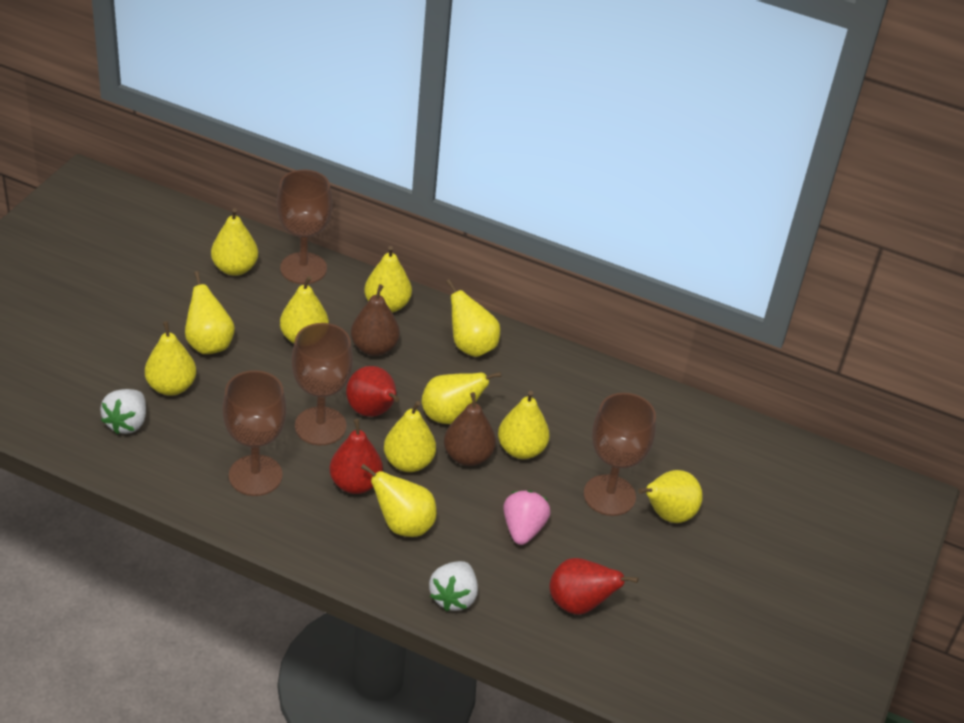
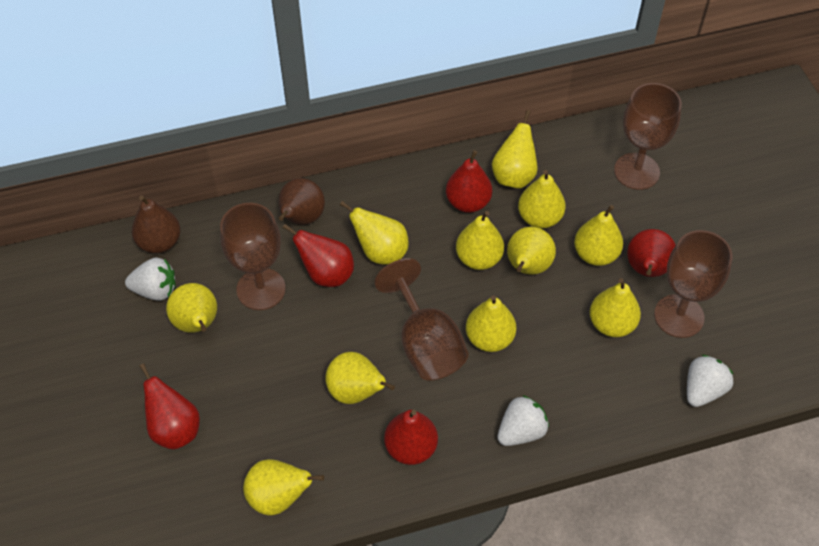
pink strawberry: [503,490,551,545] = 1 -> none = 0
red pear: [329,419,383,494] [346,366,399,417] [549,558,639,615] = 3 -> [140,363,200,449] [283,224,354,287] [384,410,438,465] [446,150,492,213] [627,229,676,277] = 5
white strawberry: [100,389,146,434] [429,561,478,611] = 2 -> [125,257,176,301] [497,395,549,446] [687,355,734,407] = 3

